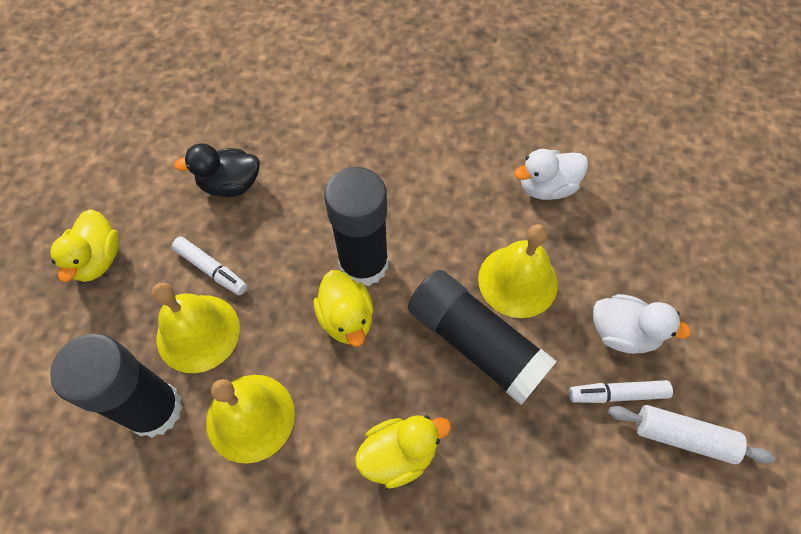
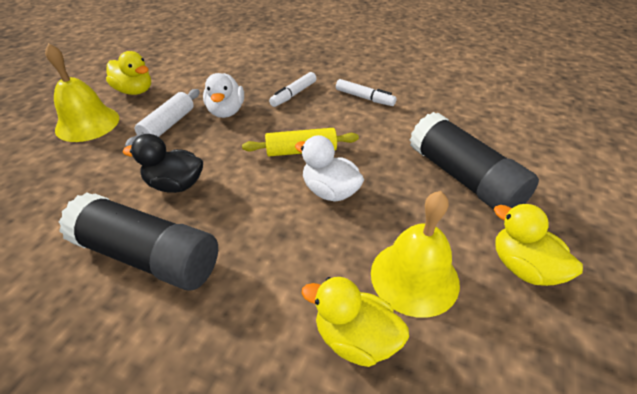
black glue stick: [50,334,183,438] [324,167,388,286] [408,270,557,405] = 3 -> [59,192,218,291] [410,112,539,209] = 2
yellow bell: [152,283,240,373] [206,375,295,464] [478,224,558,318] = 3 -> [45,43,119,142] [371,191,460,318] = 2
yellow rolling pin: none = 0 -> [242,128,359,156] = 1

